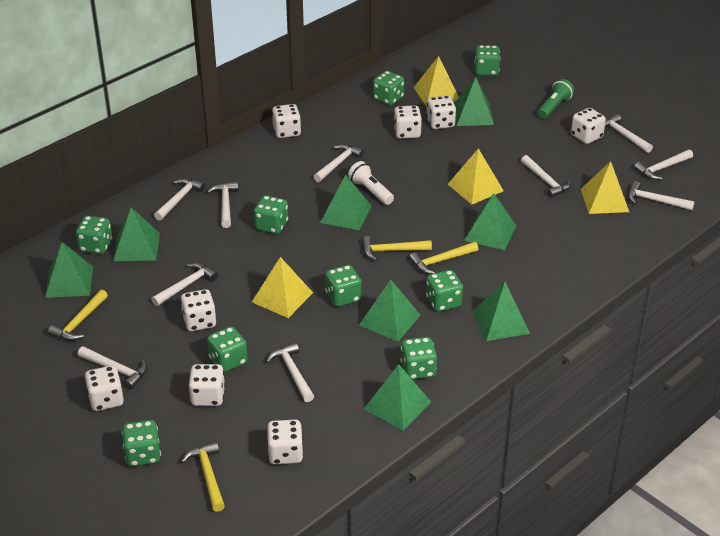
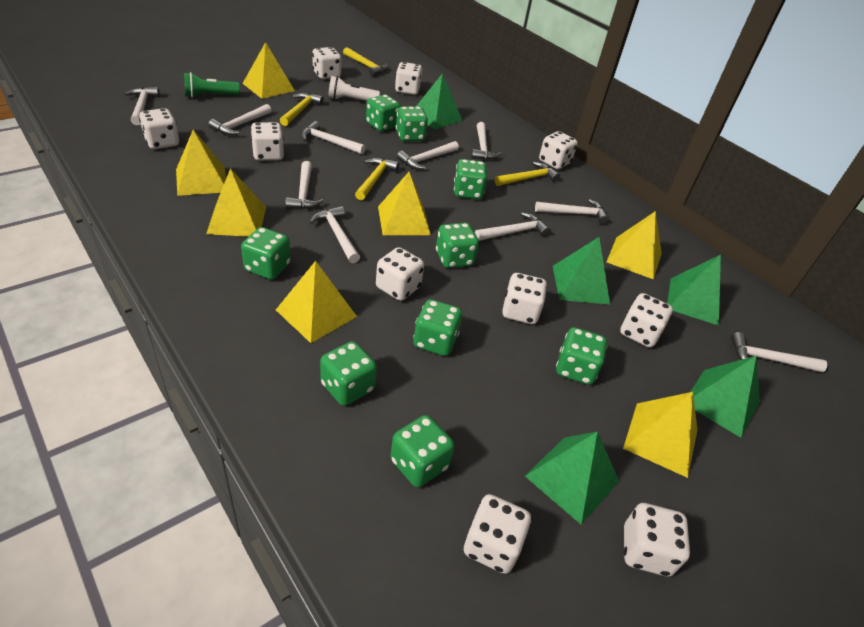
green pyramid: [45,242,93,298] [113,207,160,261] [320,175,371,231] [359,280,421,342] [364,364,431,431] [454,77,494,126] [464,193,516,250] [473,282,530,341] = 8 -> [417,73,463,129] [525,432,619,525] [553,237,610,305] [667,255,721,326] [690,355,760,438] = 5
white dice: [84,365,124,411] [180,289,217,331] [188,364,225,406] [267,420,303,464] [272,104,301,138] [393,105,422,139] [426,96,456,129] [571,108,606,144] = 8 -> [139,108,179,149] [251,122,284,161] [312,47,341,79] [376,247,424,301] [395,62,422,95] [464,494,531,574] [502,273,547,324] [539,131,578,169] [620,293,673,348] [624,503,690,576] = 10
yellow pyramid: [252,257,313,318] [414,56,459,106] [448,148,504,205] [581,161,629,214] = 4 -> [176,130,226,196] [206,168,266,237] [242,42,295,99] [276,261,357,343] [378,172,431,235] [607,211,662,279] [623,392,697,478] = 7

